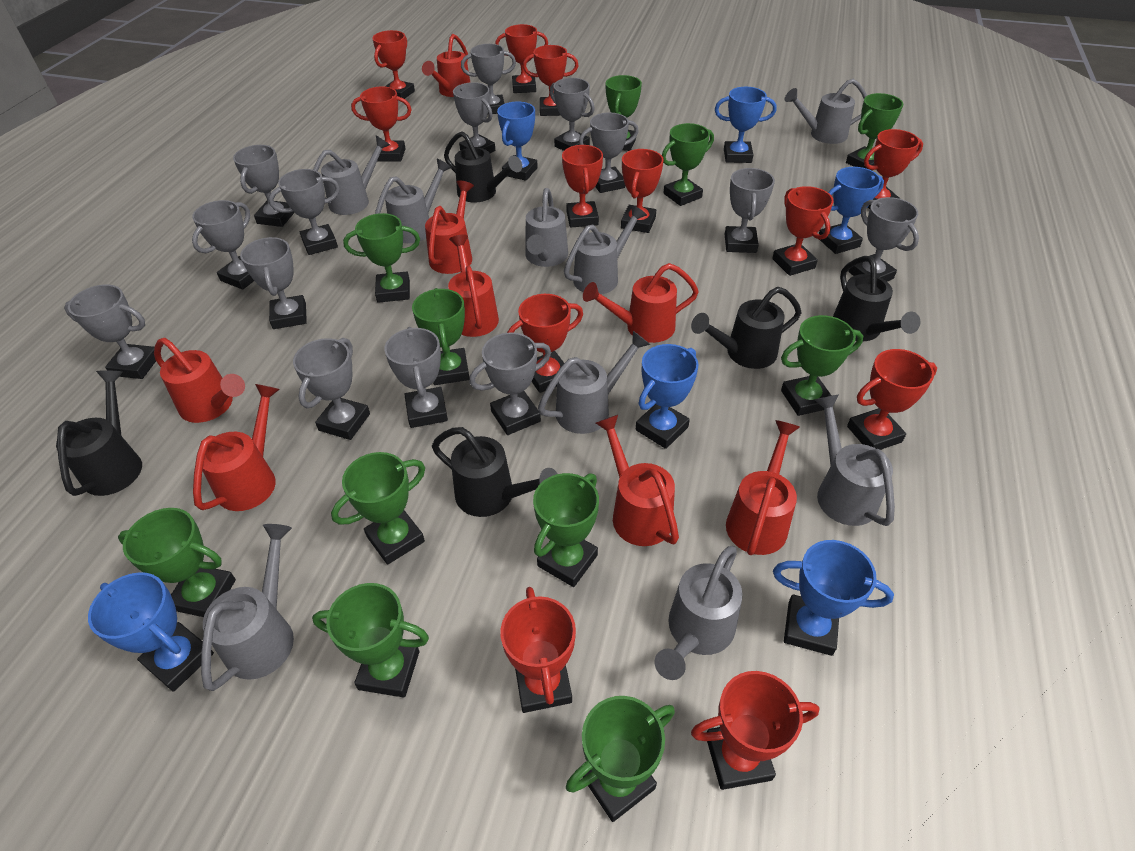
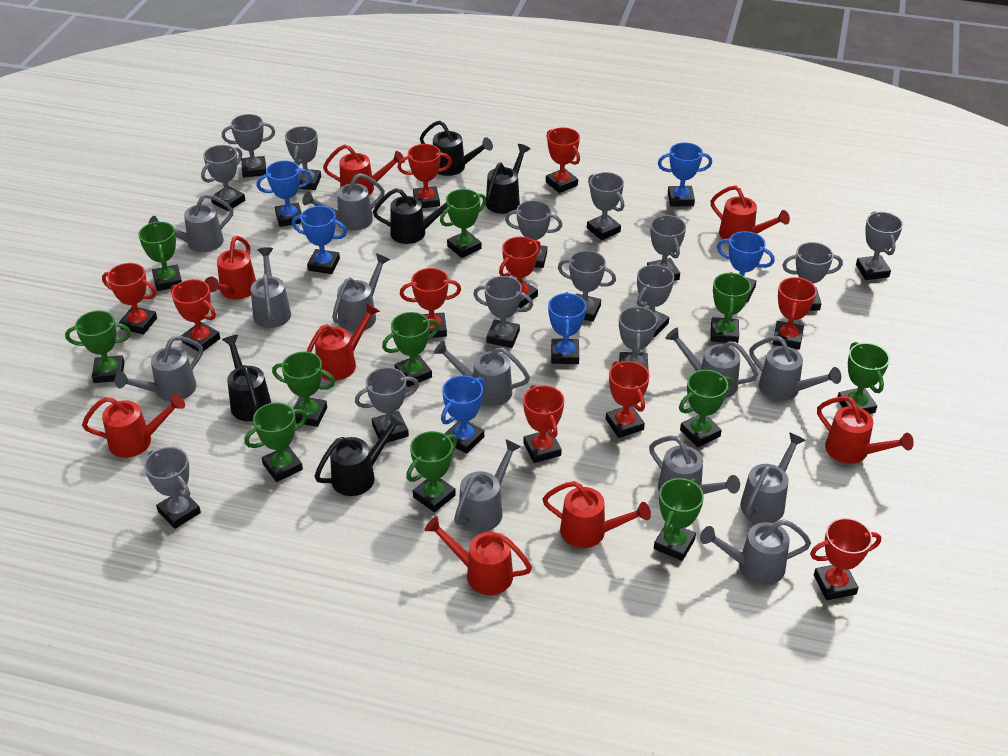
grey watering can: [201,524,294,691] [313,136,390,215] [375,159,452,243] [525,188,568,267] [538,331,650,434] [564,205,647,294] [655,546,742,680] [784,79,867,144] [814,394,895,526] = 9 -> [115,336,203,401] [148,194,233,252] [251,247,291,328] [302,173,385,231] [332,253,390,332] [434,341,530,406] [454,439,522,532] [649,436,740,494] [665,328,758,398] [700,519,811,585] [740,432,806,523] [749,336,841,401] = 12
red trophy: [351,86,412,162] [372,30,415,99] [495,24,548,93] [500,587,576,713] [507,294,583,393] [523,45,578,116] [562,145,603,227] [621,149,664,233] [691,671,820,790] [772,186,834,276] [847,349,937,450] [864,129,923,209] = 12 -> [102,263,157,335] [171,279,220,352] [397,144,452,208] [400,268,461,338] [499,237,541,308] [523,385,564,463] [546,127,580,193] [606,361,650,438] [772,277,817,349] [810,518,881,600] = 10

